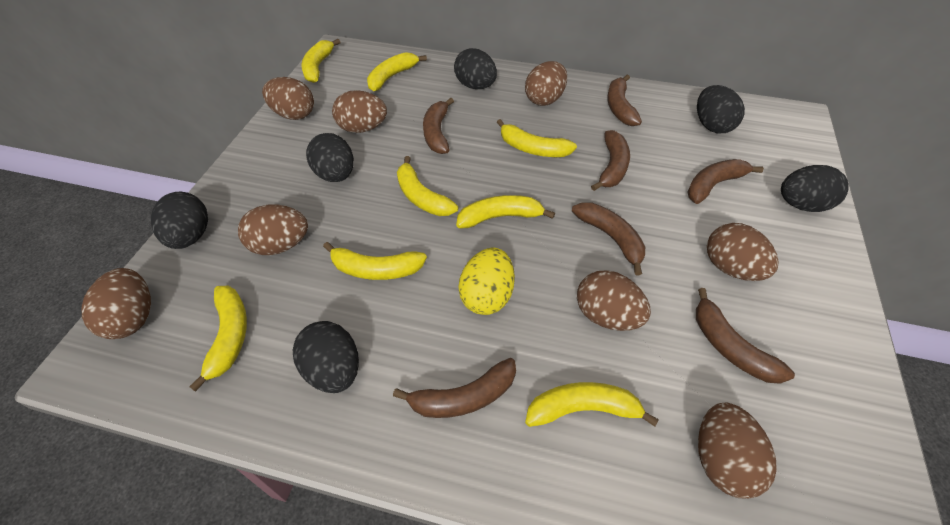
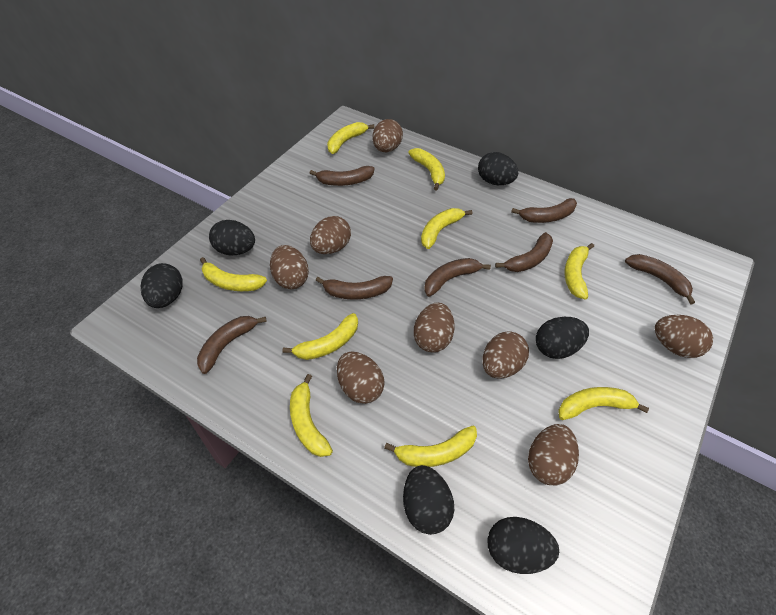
yellow banana: [189,286,247,392] [301,39,340,83] [323,242,427,280] [367,52,427,91] [397,156,458,216] [456,195,555,228] [497,119,577,157] [525,382,659,427] = 8 -> [200,257,267,291] [282,313,358,360] [290,374,333,457] [327,122,375,154] [384,426,477,467] [408,148,445,190] [421,208,472,249] [558,387,649,420] [564,243,594,300] = 9
yellow egg: [458,248,515,315] = 1 -> none = 0

